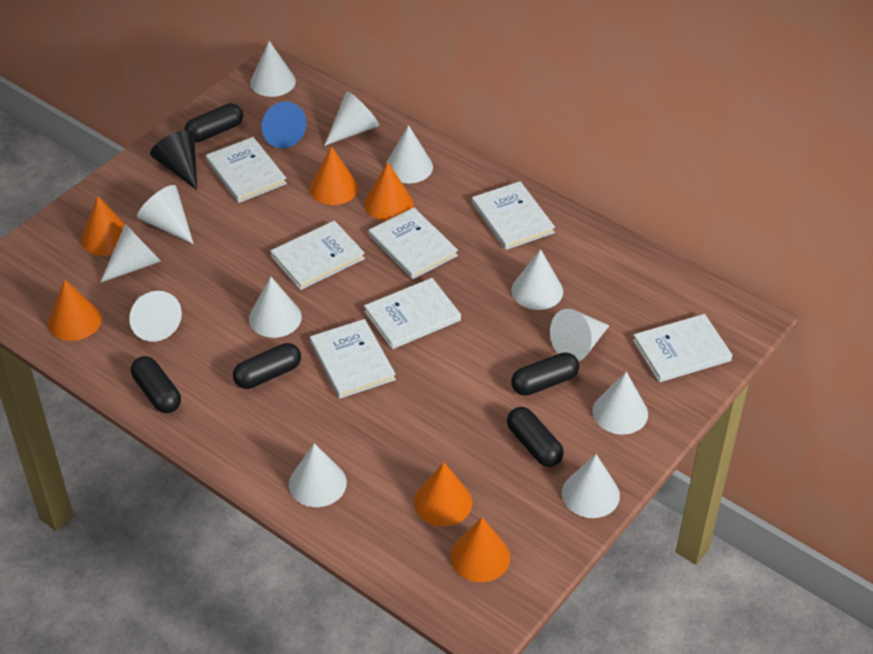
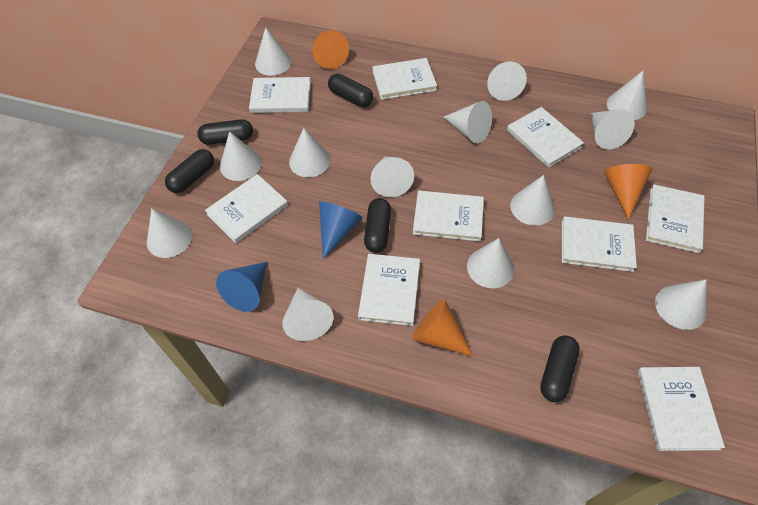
black cone: [150,130,197,190] = 1 -> none = 0
blue cone: [262,102,306,149] = 1 -> [216,262,267,312] [319,201,363,259] = 2
orange cone: [48,279,102,341] [81,196,125,256] [310,146,358,205] [364,163,413,221] [414,462,472,527] [450,517,510,582] = 6 -> [313,30,349,69] [412,300,474,357] [604,164,652,220] = 3
white book: [206,137,287,203] [271,221,365,290] [310,319,396,398] [364,278,461,349] [369,208,458,279] [472,181,555,250] [633,314,732,382] = 7 -> [205,174,288,243] [249,77,311,113] [358,254,420,326] [372,58,437,100] [413,190,484,241] [507,107,584,168] [562,216,637,272] [638,367,725,451] [646,184,705,253] = 9
white cone: [100,224,161,283] [129,291,182,342] [137,185,194,244] [249,277,302,338] [250,41,296,97] [289,443,347,507] [324,91,379,146] [385,125,433,184] [512,249,563,310] [550,309,610,361] [562,454,620,518] [593,372,648,435] = 12 -> [147,208,192,258] [220,131,262,181] [255,27,292,76] [282,288,333,341] [289,128,331,177] [370,156,414,197] [443,101,492,143] [467,238,514,288] [487,61,527,101] [510,175,555,225] [591,109,635,150] [607,71,647,120] [655,280,707,330] = 13

